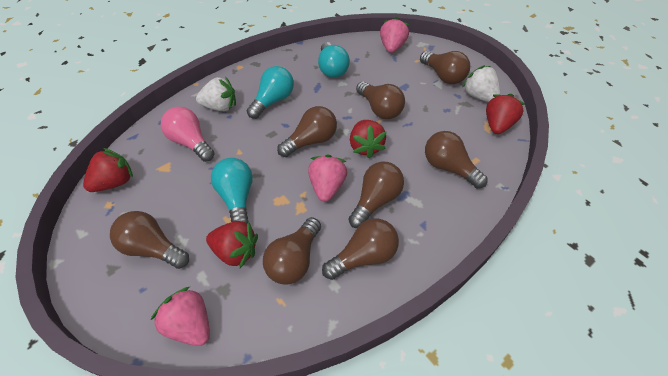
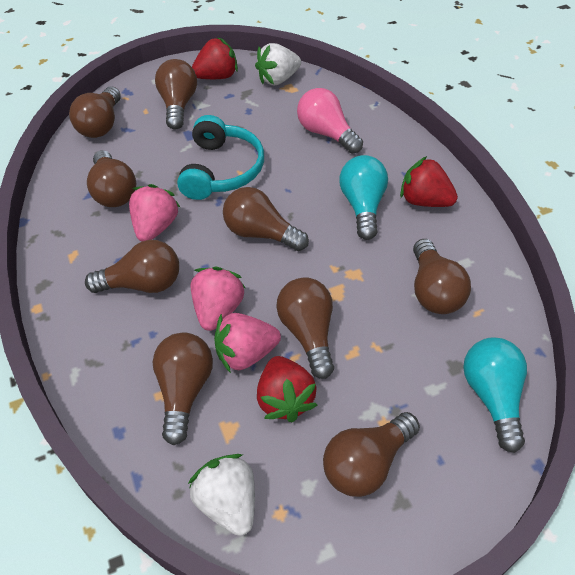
brown light bulb: [110,211,189,269] [263,217,321,285] [277,106,337,157] [322,218,399,280] [348,162,404,228] [356,81,405,119] [420,51,470,84] [425,131,488,189] = 8 -> [69,86,121,138] [85,240,179,293] [87,150,136,207] [153,333,213,445] [155,59,197,129] [223,187,309,251] [276,277,334,379] [323,412,420,497] [413,239,471,314] = 9
red strawberry: [83,148,133,192] [206,221,258,268] [350,120,387,158] [486,94,525,134] = 4 -> [192,37,238,79] [257,356,318,423] [400,156,458,207] = 3
turquoise headphones: none = 0 -> [177,115,264,200] = 1
turquoise light bulb: [211,158,253,224] [247,66,294,119] [318,42,350,78] = 3 -> [339,155,388,240] [463,337,527,453] = 2

